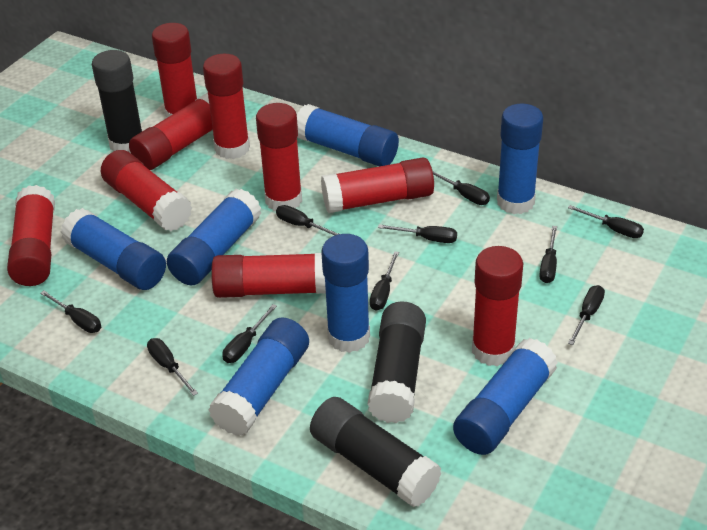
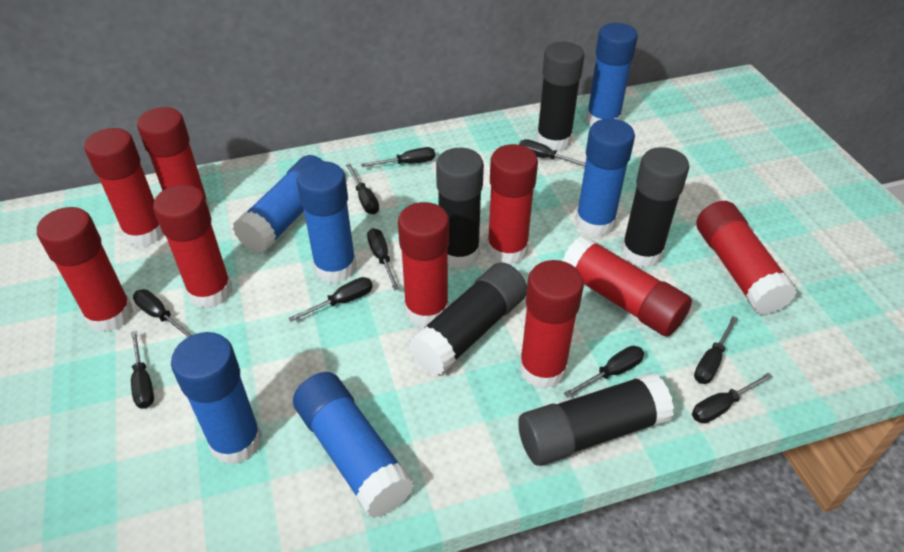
black glue stick: [92,50,142,153] [310,397,442,507] [367,301,426,423] = 3 -> [409,262,527,376] [436,148,484,268] [518,372,674,466] [536,42,584,151] [621,147,690,268] = 5
blue glue stick: [61,208,166,290] [167,189,262,286] [208,317,309,435] [297,104,399,166] [321,234,370,353] [453,338,558,455] [497,104,543,214] = 7 -> [171,332,262,465] [233,155,323,253] [293,372,414,518] [296,161,356,283] [576,119,635,237] [586,23,638,126] = 6

